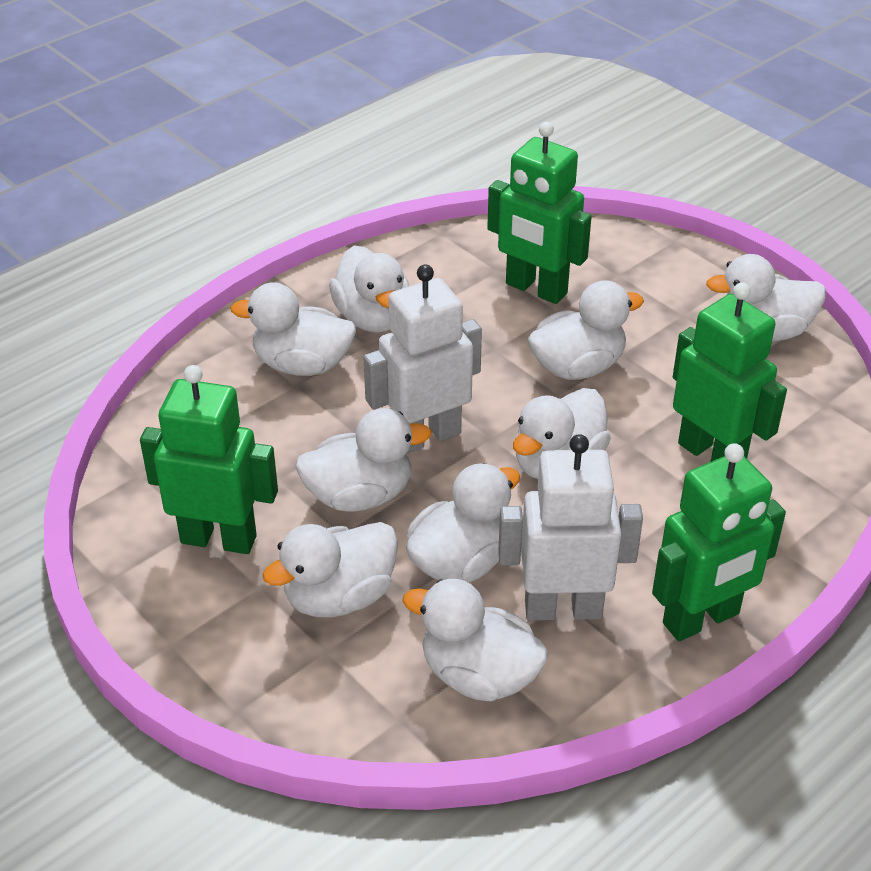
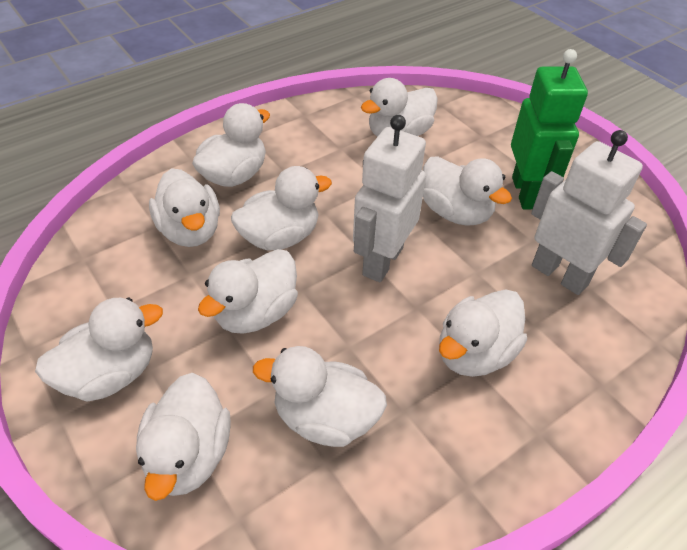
green robot: [140,365,278,554] [487,122,592,304] [652,443,786,641] [673,282,787,462] = 4 -> [511,49,588,209] = 1
white duck: [230,282,356,376] [263,522,398,618] [295,408,432,512] [329,245,409,333] [403,579,548,701] [406,463,520,582] [513,388,611,479] [528,280,644,380] [706,254,826,341] = 9 -> [35,298,163,402] [136,373,231,501] [149,168,220,247] [192,103,270,187] [198,249,298,334] [231,166,332,251] [253,346,387,447] [361,78,438,137] [423,156,512,226] [439,289,527,377] = 10

